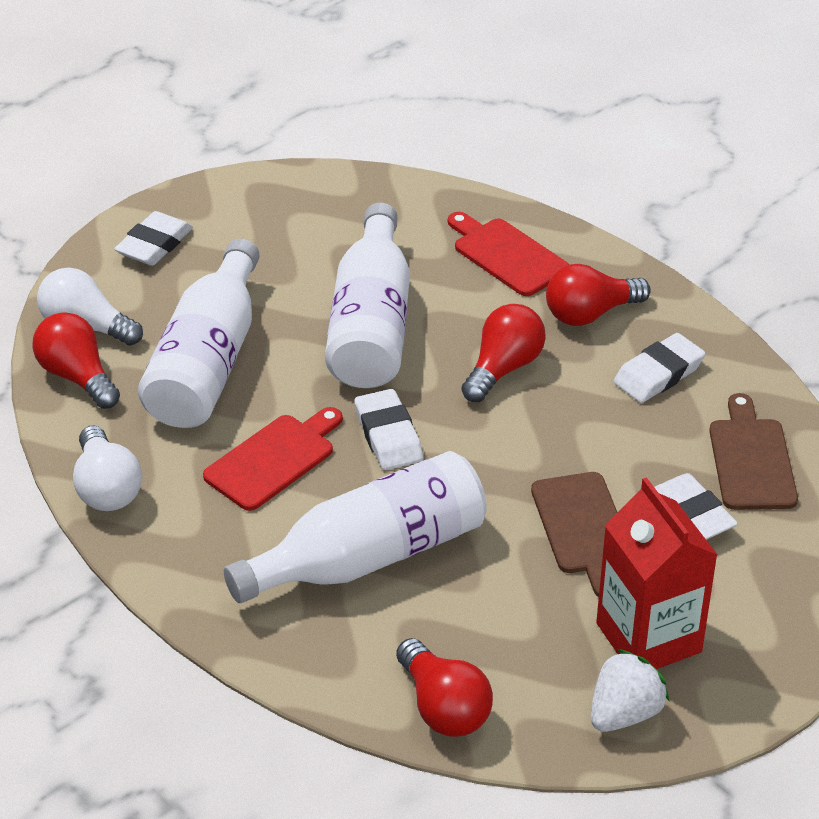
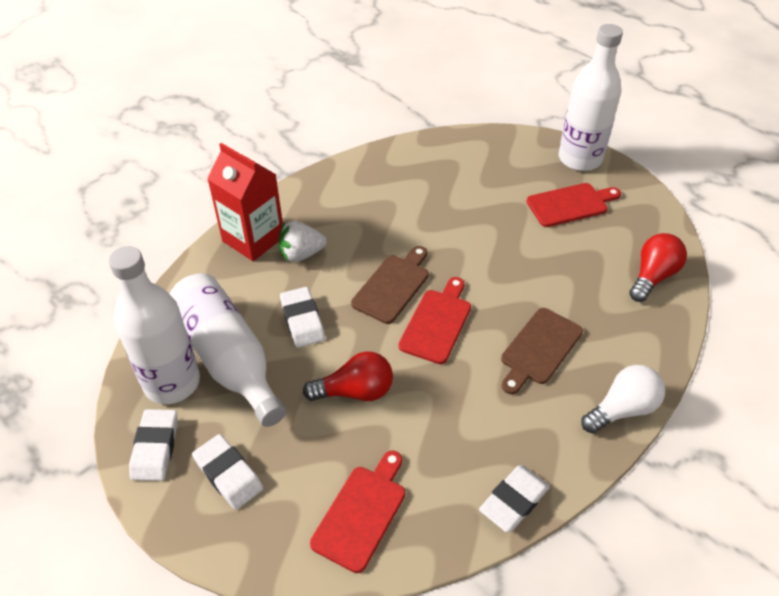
red cutting board: [203,407,343,511] [448,212,569,296] = 2 -> [310,450,405,573] [399,277,471,364] [526,183,621,227] = 3
red light bulb: [32,312,120,409] [396,638,493,737] [461,304,546,402] [546,264,651,326] = 4 -> [303,351,393,401] [629,233,687,302] = 2
white light bulb: [37,267,143,346] [73,426,142,511] = 2 -> [581,365,665,434] = 1

